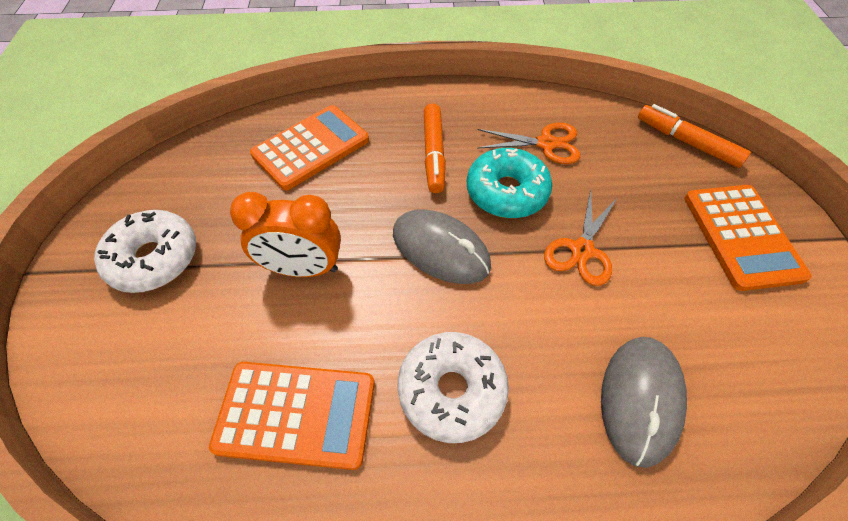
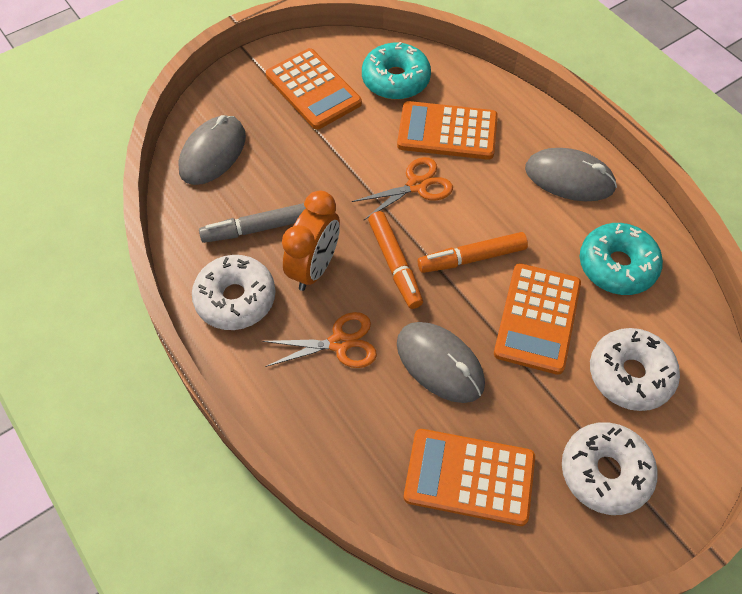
grey marker: none = 0 -> [199,203,306,243] = 1
grey mouse: [393,209,491,284] [601,337,687,468] = 2 -> [178,115,246,185] [397,322,485,403] [525,148,617,201] = 3
orange calculator: [209,362,375,470] [250,105,369,190] [684,185,812,291] = 3 -> [266,48,362,130] [397,101,498,160] [404,429,535,526] [494,263,581,375] = 4
turquoise donut: [467,148,552,218] = 1 -> [362,42,431,100] [580,223,663,295] = 2
white donut: [94,210,196,293] [397,332,509,443] = 2 -> [192,255,276,330] [562,422,658,515] [590,328,680,411] = 3

